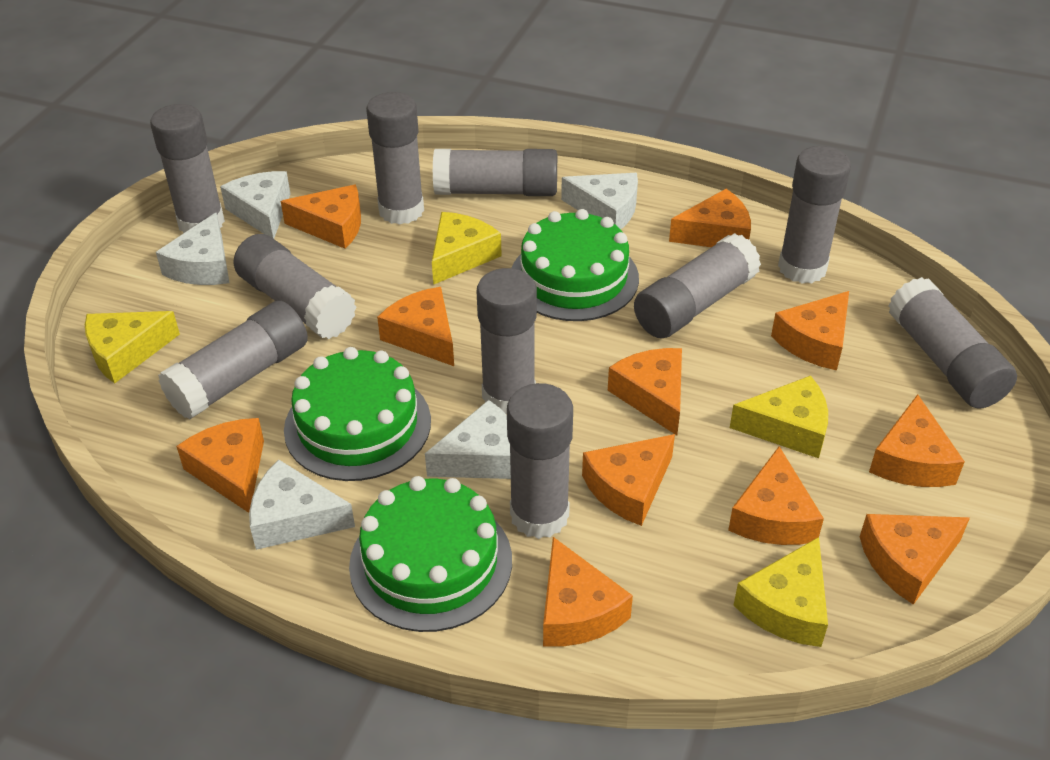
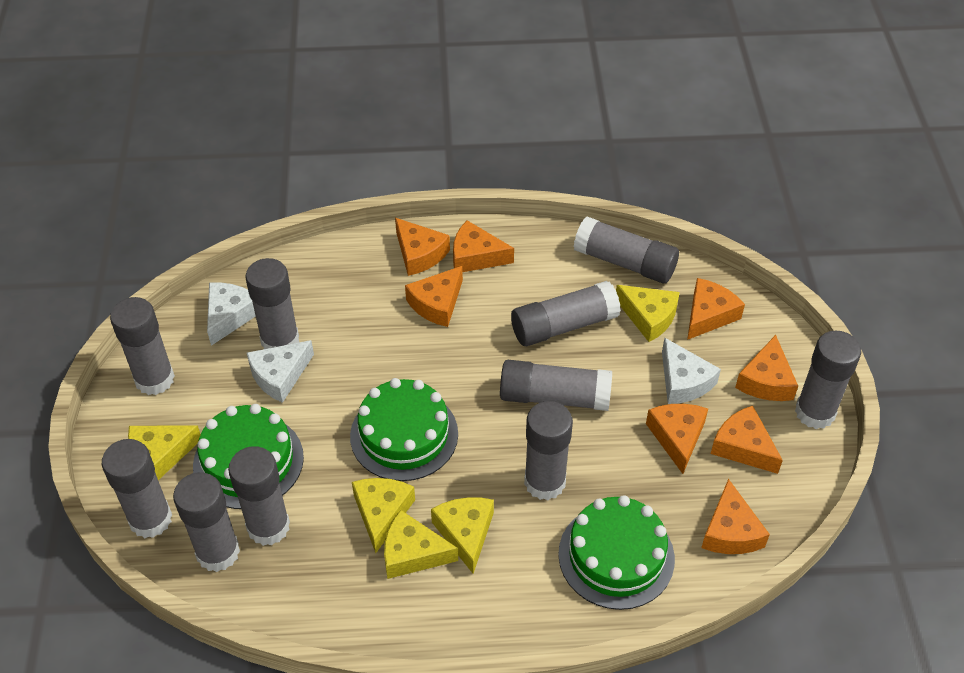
orange cheese: [176,418,264,513] [281,184,361,249] [377,287,454,366] [543,537,633,647] [582,434,675,526] [608,348,682,435] [669,189,751,247] [728,446,824,545] [771,291,849,370] [860,514,970,605] [869,394,965,487] = 11 -> [395,218,450,276] [405,266,463,327] [453,220,514,272] [646,404,708,474] [687,278,745,340] [701,479,770,554] [711,406,783,474] [735,335,798,401] = 8
white cheese: [156,213,229,285] [220,171,291,239] [249,460,355,550] [425,400,511,479] [561,173,638,229] = 5 -> [207,282,256,346] [247,340,314,403] [662,338,721,404] = 3
yellow cheese: [85,311,180,383] [432,212,502,285] [730,376,828,458] [734,537,828,647] = 4 -> [128,425,201,480] [352,478,415,553] [384,510,458,579] [431,497,494,574] [616,285,680,342] = 5

